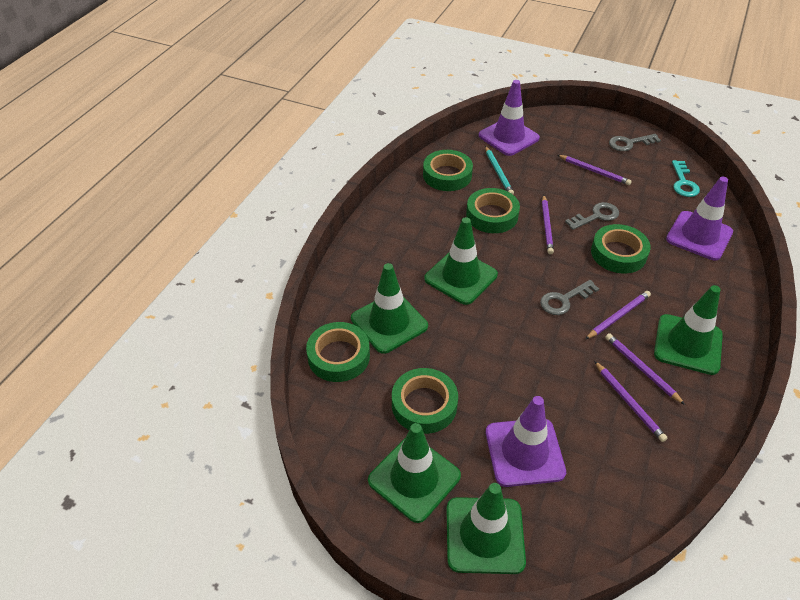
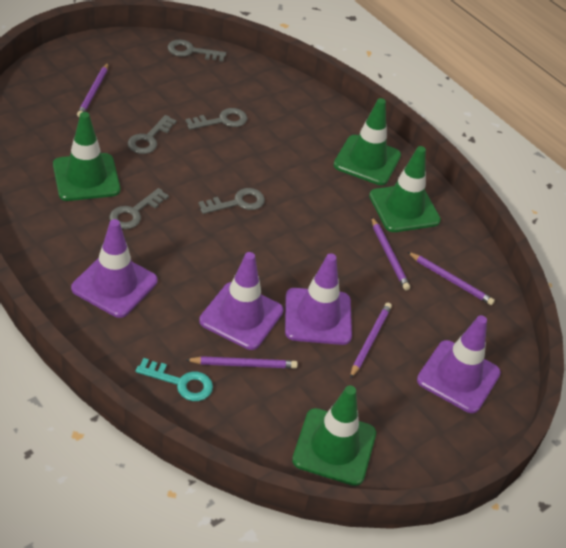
green tape: [306,322,370,382] [392,368,458,434] [423,150,473,191] [466,188,520,233] [591,224,651,273] = 5 -> none = 0
green traffic cone: [351,263,428,354] [368,423,461,523] [424,217,498,305] [446,483,526,574] [654,285,723,375] = 5 -> [53,112,120,201] [292,385,376,486] [334,98,401,185] [369,146,441,232] = 4
grey key: [540,280,599,315] [565,202,619,230] [609,134,661,151] = 3 -> [109,188,169,229] [128,115,177,154] [168,40,226,62] [186,108,247,130] [198,188,265,214] = 5
purple traffic cone: [479,80,540,156] [486,396,566,487] [666,177,733,260] = 3 -> [71,219,158,318] [199,252,284,350] [285,253,352,345] [417,315,501,413] = 4
turquoise pencil: [485,146,514,195] = 1 -> none = 0

